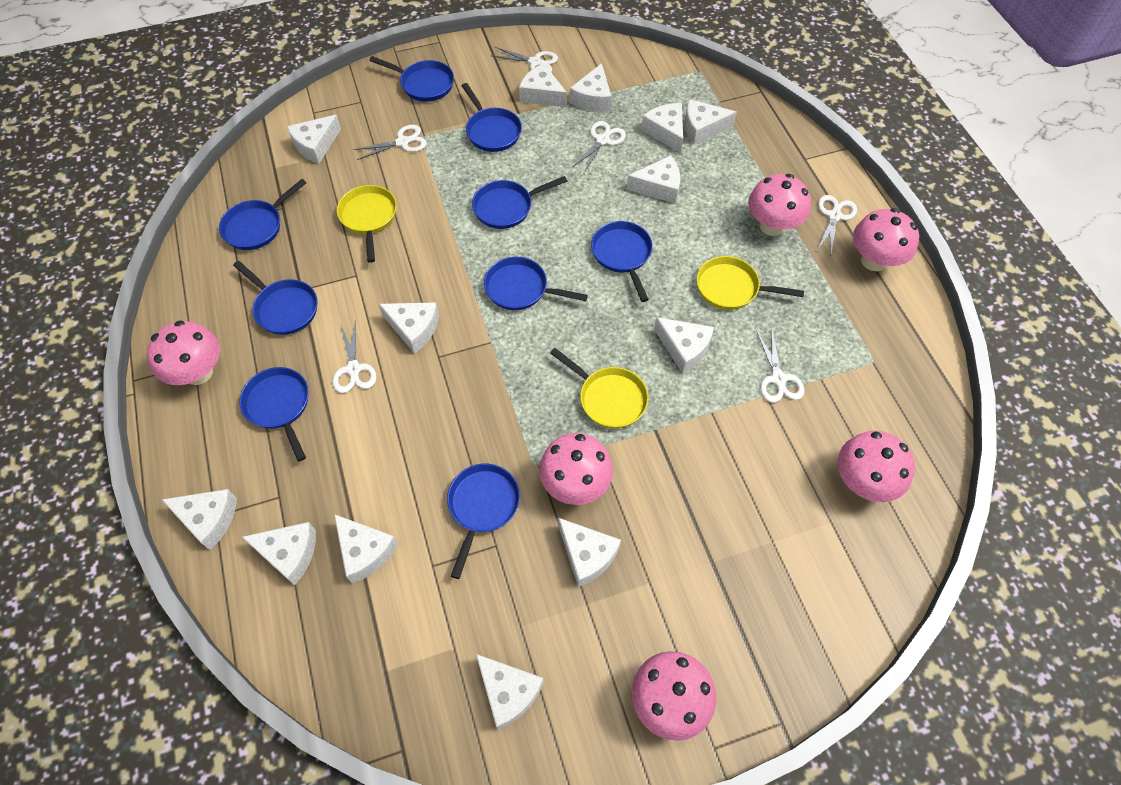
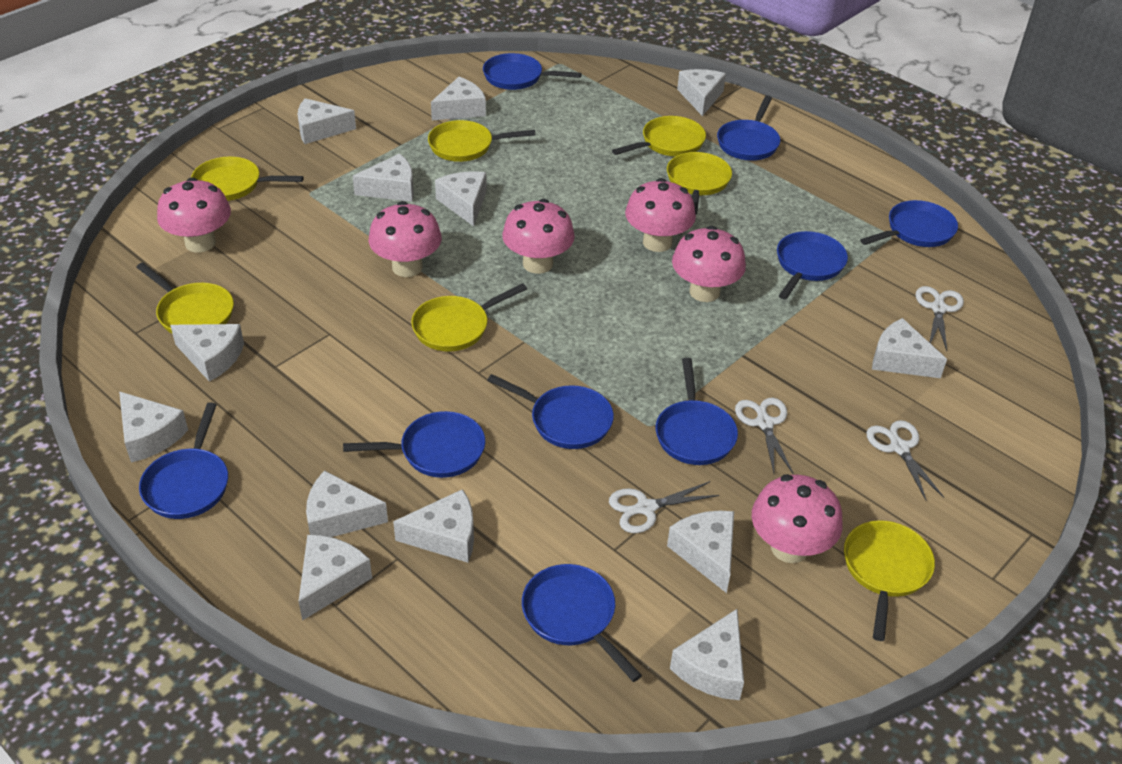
white scissors: [332,320,376,393] [353,125,427,160] [490,47,558,72] [573,121,626,173] [757,331,804,403] [818,195,857,254] = 6 -> [609,481,719,533] [735,398,794,474] [866,420,944,500] [916,286,964,351] = 4
yellow pan: [337,185,397,263] [550,348,648,429] [696,256,804,310] = 3 -> [136,263,234,333] [191,157,304,201] [411,283,527,351] [428,120,535,162] [612,116,706,156] [667,152,732,215] [844,520,935,641] = 7

